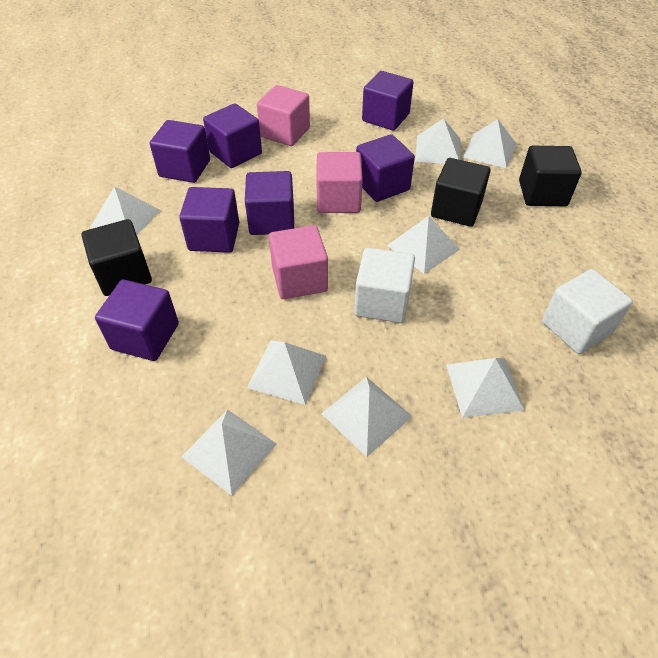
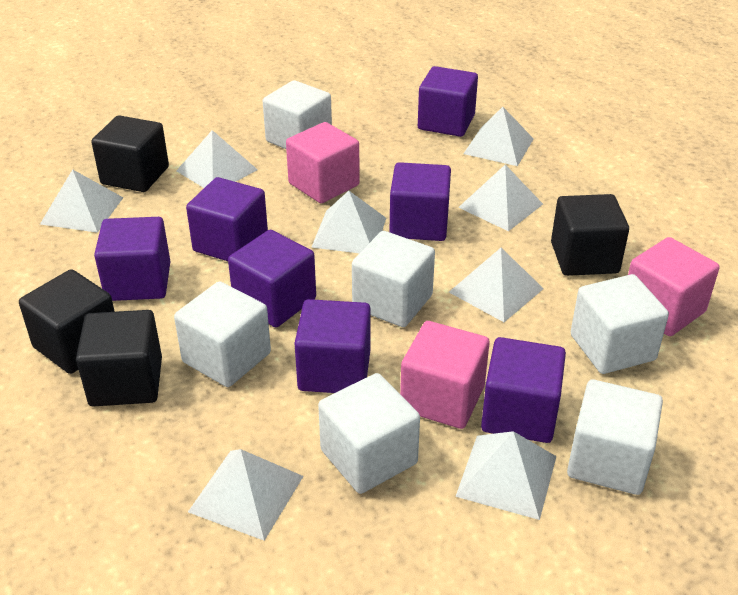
black cube: [81,219,152,296] [431,158,491,227] [519,146,582,206] = 3 -> [19,269,115,374] [76,310,162,406] [91,115,169,192] [551,194,629,276] = 4
white cube: [354,248,415,323] [542,269,633,354] = 2 -> [174,281,271,387] [263,80,332,149] [318,373,420,494] [352,231,435,327] [567,379,663,495] [571,274,669,374] = 6

